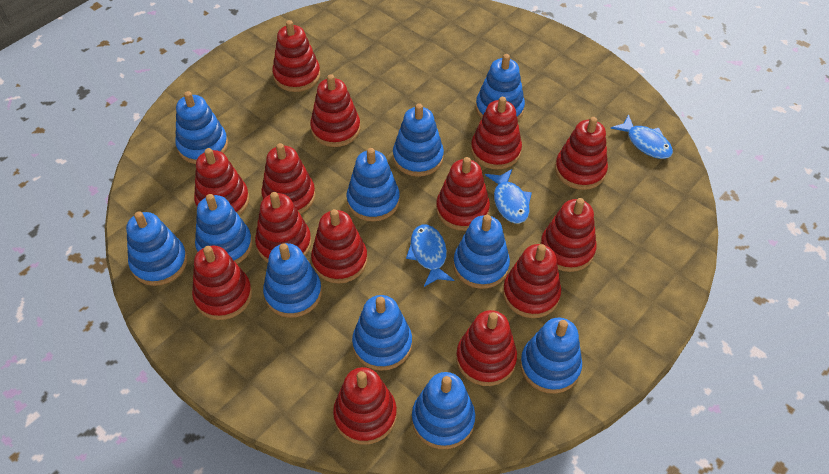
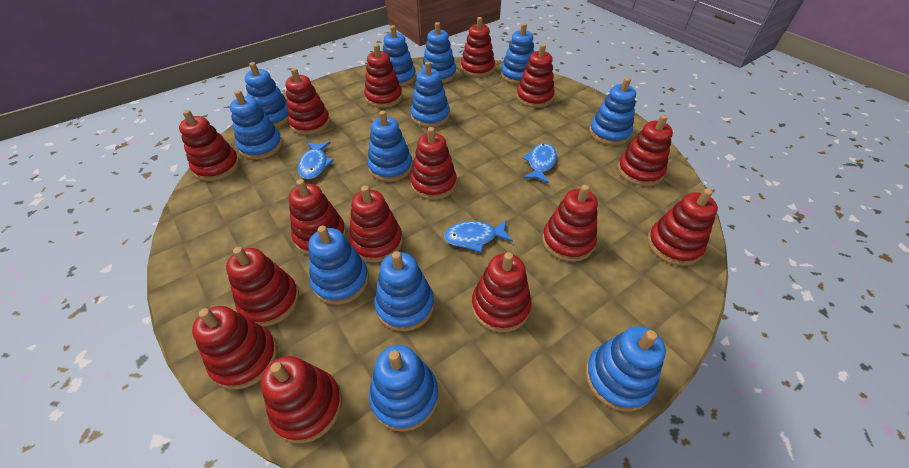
blue stacking toy: [126,211,187,286] [175,91,228,164] [195,194,252,264] [263,243,322,318] [346,148,400,222] [352,295,412,371] [393,103,444,177] [412,372,475,449] [453,215,510,289] [476,54,525,120] [520,318,582,394] = 11 -> [230,90,283,160] [245,62,288,127] [309,226,369,305] [367,111,413,182] [369,345,438,432] [374,251,434,331] [383,25,416,87] [410,61,450,127] [421,22,456,83] [501,23,534,84] [585,326,666,412] [589,77,636,145] = 12
red stacking toy: [192,246,252,320] [194,148,249,216] [255,192,311,262] [261,143,315,214] [272,20,320,92] [310,74,360,147] [311,209,368,284] [333,367,397,445] [436,157,490,231] [456,310,517,386] [471,97,522,169] [503,244,561,318] [540,198,597,272] [555,117,608,190] = 14 -> [179,110,240,181] [192,306,278,389] [226,247,299,327] [261,356,342,443] [285,68,330,135] [289,179,346,255] [349,185,403,263] [364,44,402,108] [410,127,457,200] [461,17,495,77] [472,252,531,332] [516,44,555,108] [542,185,598,262] [617,115,673,186] [647,189,718,266] = 15

